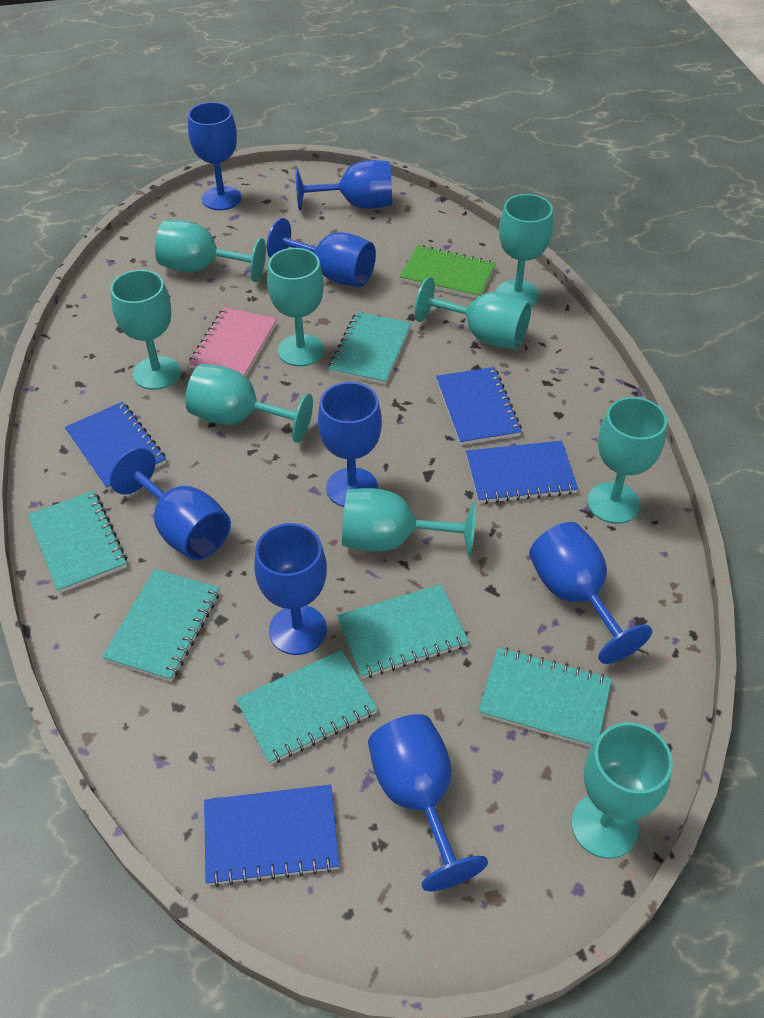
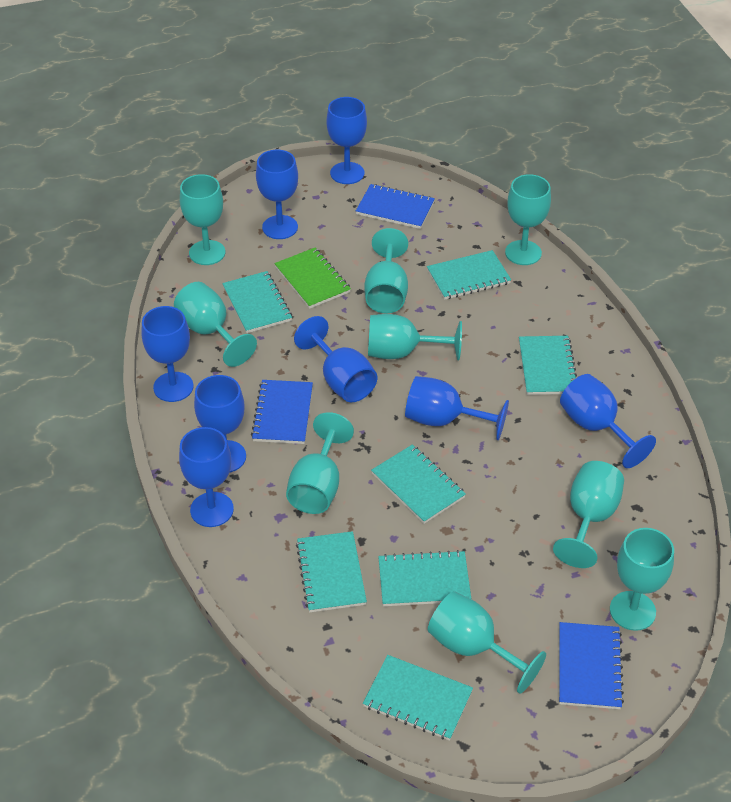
blue notebook: [65,402,166,490] [204,785,339,887] [436,367,522,445] [466,441,578,504] = 4 -> [251,380,313,444] [356,184,435,229] [559,622,624,709] = 3
pink notebook: [188,307,277,376] = 1 -> none = 0
turquoise notebook: [28,491,127,593] [102,569,220,682] [236,650,378,765] [328,312,411,385] [337,584,469,679] [478,647,612,747] = 6 -> [222,271,292,333] [296,531,367,612] [363,655,473,741] [371,444,466,524] [378,550,471,606] [427,250,511,300] [519,336,577,395] = 7

